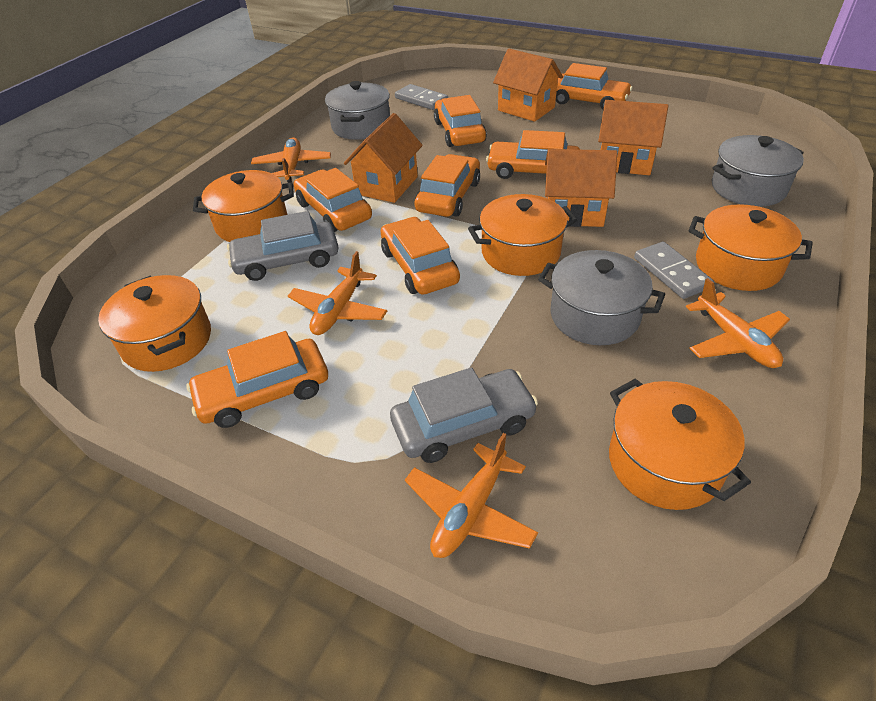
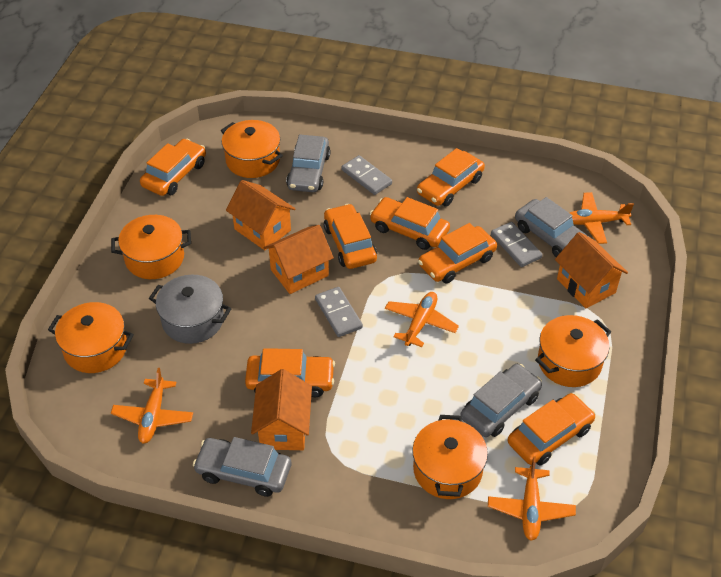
grey car: [227,211,339,281] [390,367,538,463] = 2 -> [193,437,291,497] [286,134,331,192] [460,364,542,437] [515,197,589,257] = 4
grey domino: [395,84,448,110] [634,241,714,299] = 2 -> [315,287,363,337] [342,155,392,195] [491,222,543,267] = 3
grey pot: [325,81,390,140] [538,250,665,345] [712,135,804,206] = 3 -> [149,275,232,344] = 1

